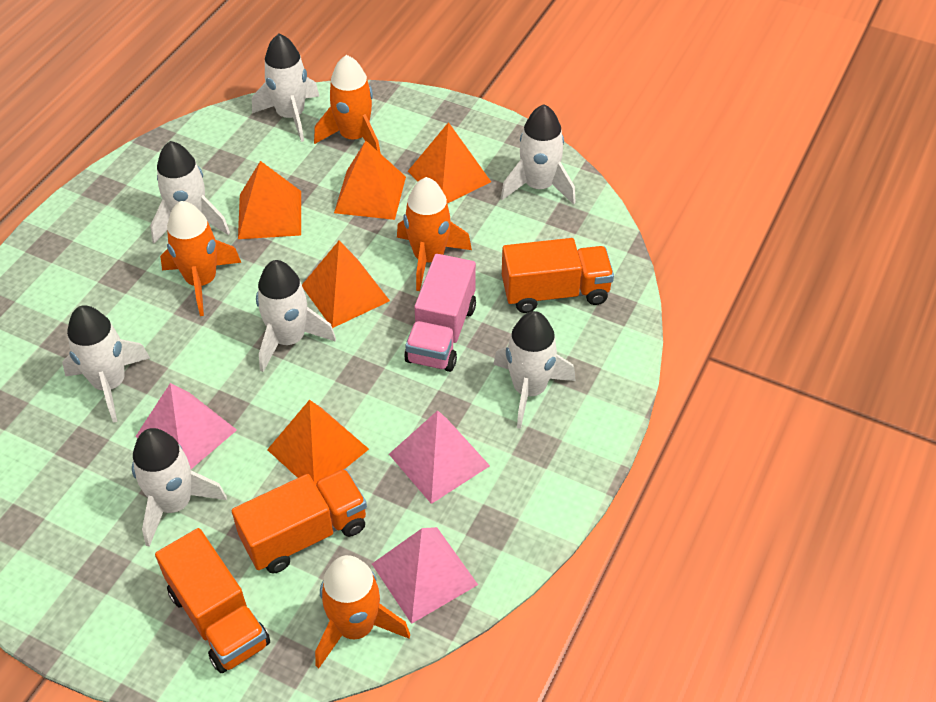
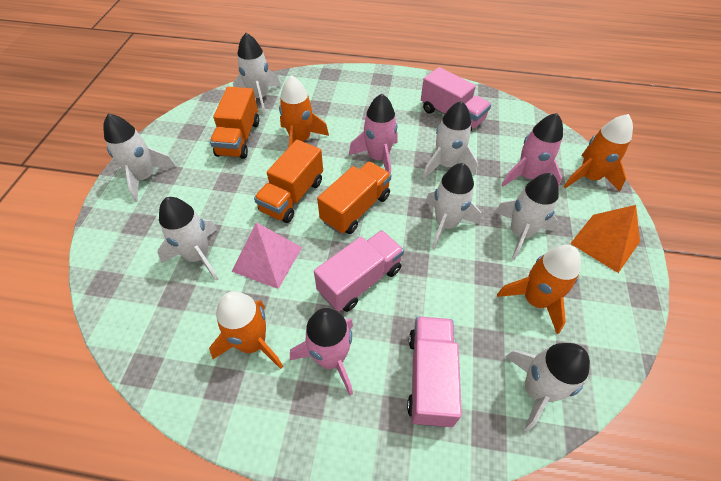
orange pyramid: [238,161,301,239] [267,400,369,485] [302,241,390,328] [334,141,406,220] [408,122,491,204] = 5 -> [570,205,640,273] = 1
pink pyramid: [135,383,237,469] [372,527,478,624] [389,410,490,504] = 3 -> [231,222,302,289] = 1
pink rocket: none = 0 -> [290,308,353,395] [349,94,398,174] [501,113,563,188] = 3
pink truck: [404,254,476,372] = 1 -> [314,230,404,312] [407,316,462,427] [421,67,491,130] = 3

